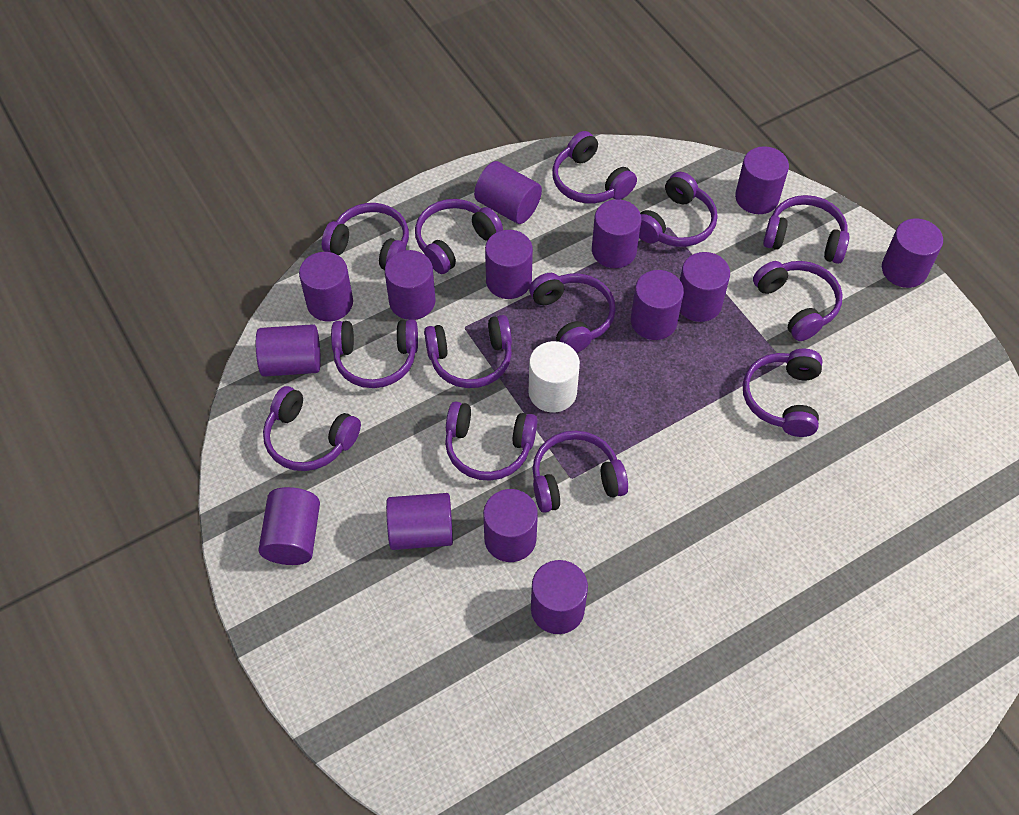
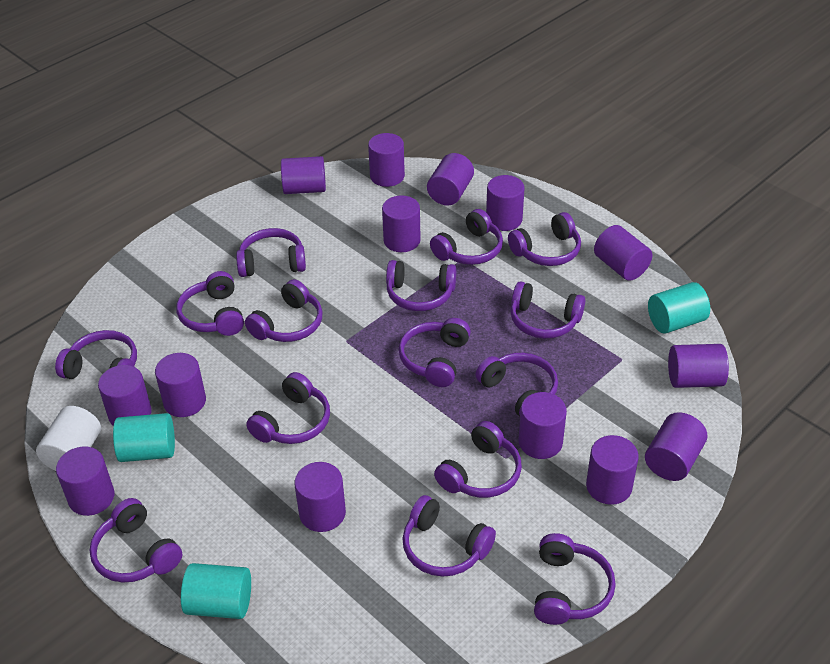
purple headphones: [263,386,361,471] [322,203,409,270] [331,320,418,388] [415,199,503,274] [424,315,512,388] [445,401,537,481] [529,273,616,353] [532,431,628,513] [552,131,637,203] [639,172,717,247] [743,348,822,437] [753,261,843,341] [763,195,849,264] = 13 -> [55,330,137,379] [90,498,182,582] [176,271,244,336] [236,228,306,277] [245,279,323,342] [246,372,330,444] [386,260,457,311] [399,318,471,387] [402,495,496,577] [430,209,503,265] [434,421,522,498] [476,353,558,416] [508,212,581,266] [510,281,585,339] [534,533,616,625] = 15
turquoise cylinder: none = 0 -> [113,413,175,462] [181,563,251,619] [648,282,710,334] = 3

